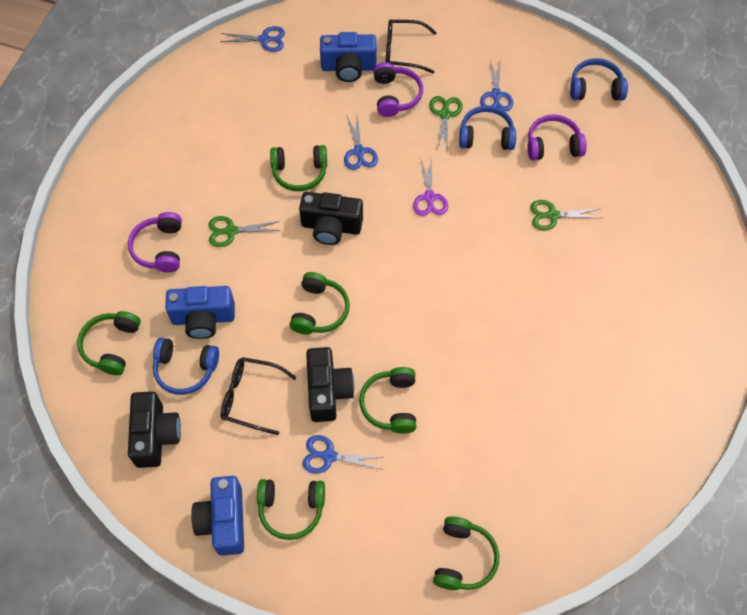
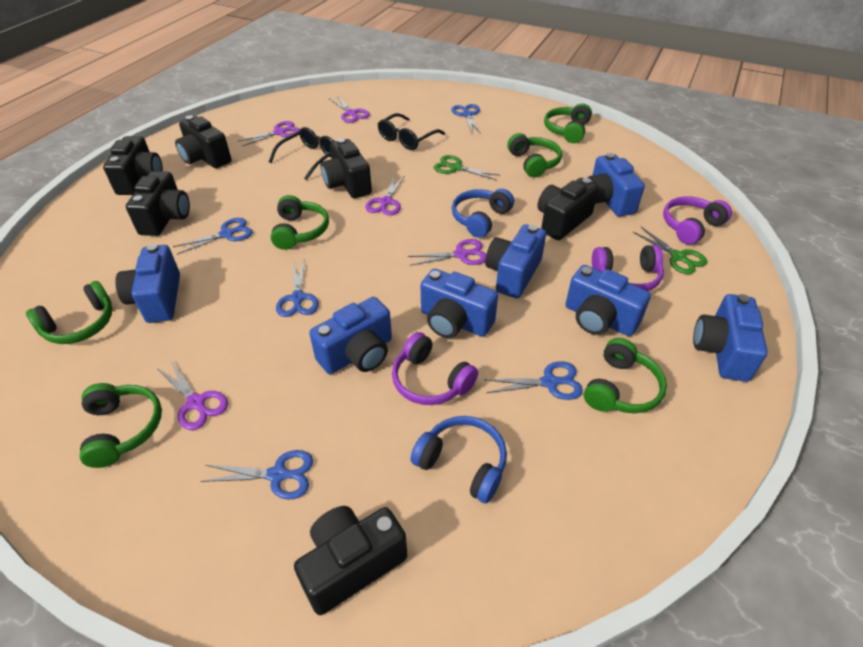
black camera: [128,391,181,468] [299,192,363,245] [306,347,355,422] = 3 -> [103,136,163,195] [126,171,190,236] [175,115,231,168] [294,506,407,615] [320,138,372,198] [537,178,599,240] = 6
blue camera: [165,286,235,339] [191,476,244,556] [320,32,377,82] = 3 -> [115,244,180,323] [309,297,392,374] [421,269,498,338] [485,224,546,298] [565,265,651,336] [588,153,645,217] [693,294,768,382] = 7
blue headphones: [153,338,219,395] [459,105,516,150] [570,58,628,100] = 3 -> [411,416,507,503] [452,189,514,238] = 2
blue scissors: [221,26,285,52] [303,435,385,474] [344,115,378,170] [480,58,513,111] = 4 -> [173,218,253,254] [201,450,313,500] [276,259,319,317] [451,104,481,134] [484,361,583,400] = 5
green scissors: [208,216,281,247] [429,96,463,152] [530,200,601,230] = 3 -> [434,155,500,180] [633,227,707,274] = 2
purple scissors: [413,157,448,216] = 1 -> [157,361,228,430] [239,121,300,146] [330,96,370,123] [365,174,405,216] [408,239,486,266] = 5

